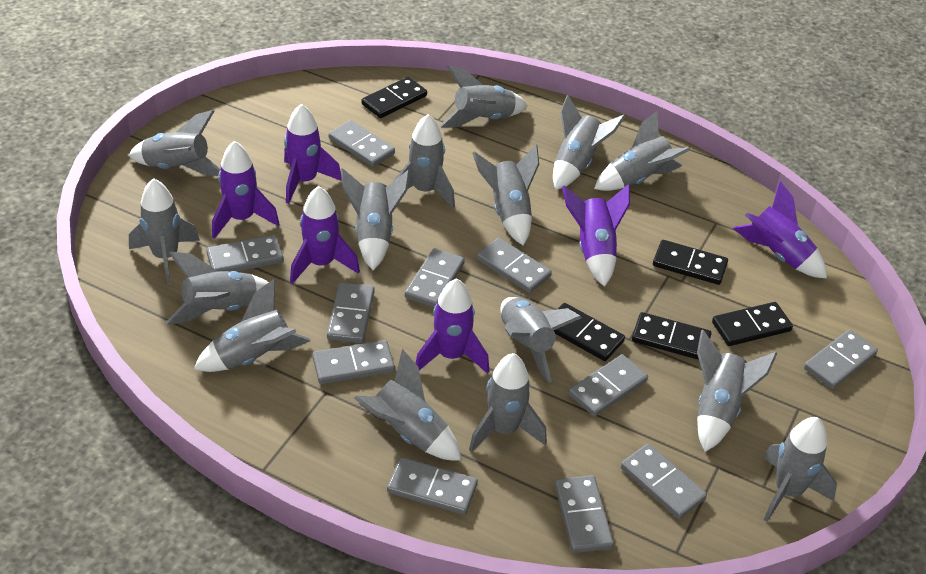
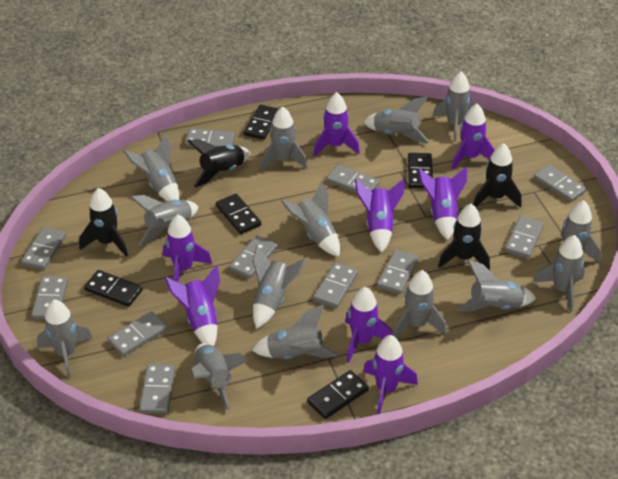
black rocket: none = 0 -> [79,188,128,257] [187,139,250,187] [438,204,490,270] [473,143,522,208] = 4
grey rocket: [129,110,221,176] [129,178,200,285] [165,251,276,325] [194,279,311,372] [341,168,410,270] [354,349,462,461] [394,114,455,208] [440,65,527,128] [469,353,547,453] [472,145,539,246] [501,297,582,383] [553,95,625,190] [594,111,691,191] [697,330,777,452] [763,417,837,522] = 15 -> [37,299,93,378] [123,133,179,201] [130,195,199,246] [191,343,249,411] [252,305,338,359] [253,246,306,328] [261,106,308,171] [281,181,340,257] [363,97,430,143] [394,270,446,338] [433,71,473,142] [456,260,536,312] [534,235,585,312] [554,200,601,263] = 14
purple rocket: [212,141,279,239] [284,104,342,204] [290,186,360,284] [415,278,489,374] [562,184,630,287] [733,181,827,278] = 6 -> [163,214,212,282] [165,265,220,346] [314,92,360,156] [345,287,392,363] [355,179,405,253] [363,335,418,414] [418,166,467,240] [451,104,495,170] = 8

